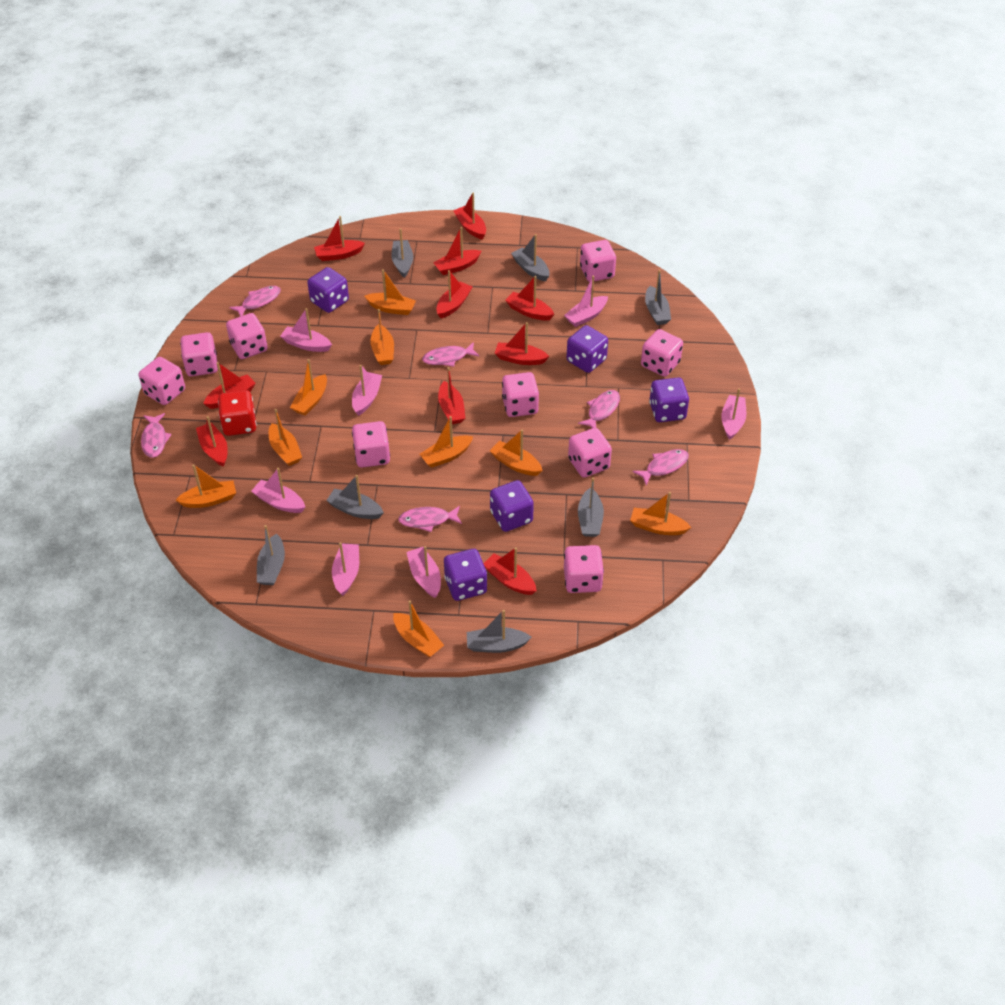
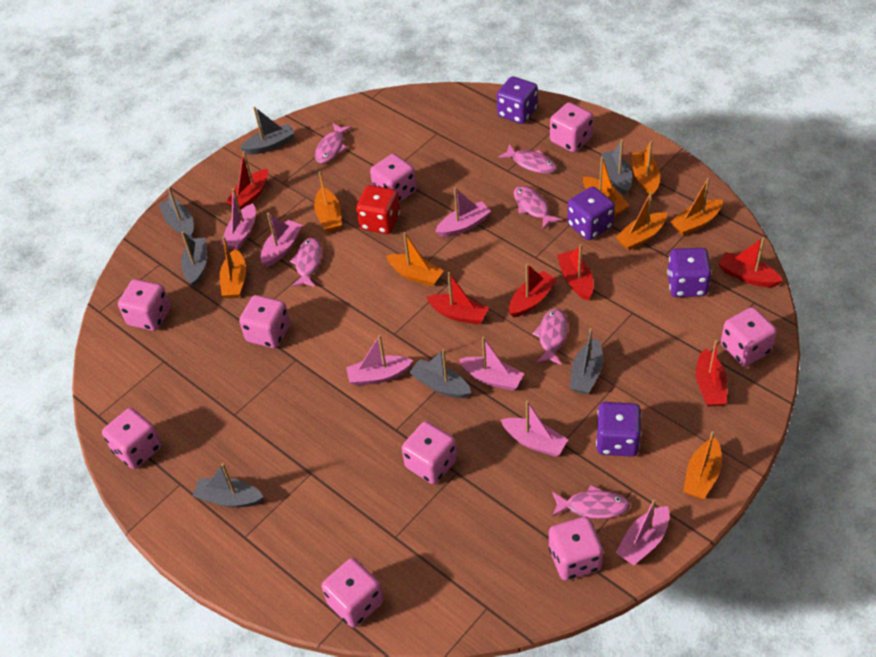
orange boat: [176,464,236,508] [269,409,302,466] [290,359,327,416] [365,269,416,315] [370,309,394,365] [393,600,444,658] [420,416,473,468] [490,430,543,476] [630,492,691,535] = 9 -> [220,236,246,299] [314,171,341,232] [386,232,444,286] [583,157,630,217] [615,192,667,250] [631,141,660,196] [671,178,723,236] [683,431,722,499] = 8
purple dice: [307,267,349,313] [444,549,487,601] [490,480,534,532] [566,325,608,373] [649,378,689,422] = 5 -> [497,76,538,124] [567,186,615,240] [596,402,641,457] [667,248,712,297] = 4
red boat: [196,416,228,467] [203,362,256,409] [314,216,365,261] [433,227,481,275] [436,270,472,318] [438,367,465,424] [453,192,486,240] [483,547,537,595] [495,322,549,365] [505,276,554,321] = 10 -> [226,151,268,210] [426,272,489,325] [509,264,558,317] [557,244,593,300] [696,340,727,406] [718,237,783,287] = 6

